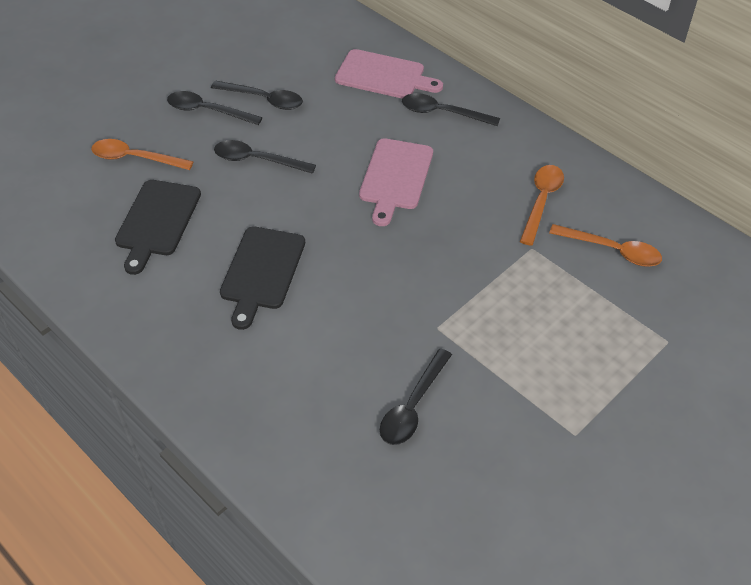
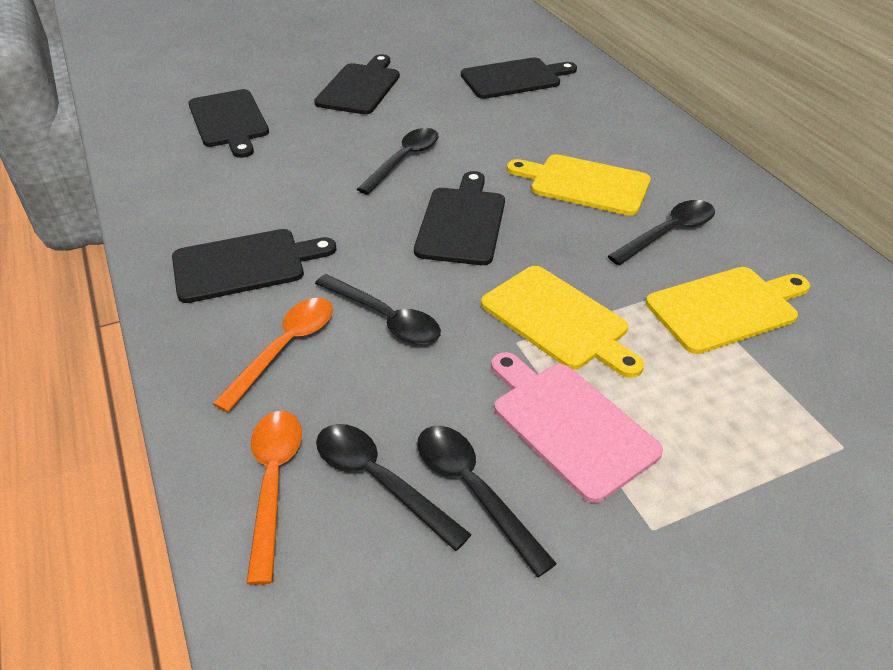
black cutting board: [115,180,201,275] [220,226,305,330] = 2 -> [172,229,336,303] [188,89,269,158] [314,54,400,114] [414,171,505,265] [461,57,577,99] = 5
orange spoon: [91,139,194,170] [520,165,564,246] [549,224,662,267] = 3 -> [212,298,333,412] [246,411,302,585] = 2
pink cutting board: [335,49,443,99] [359,138,433,226] = 2 -> [491,352,663,503] = 1
yellow cutting board: none = 0 -> [481,266,644,378] [507,154,651,216] [646,267,810,354] = 3

